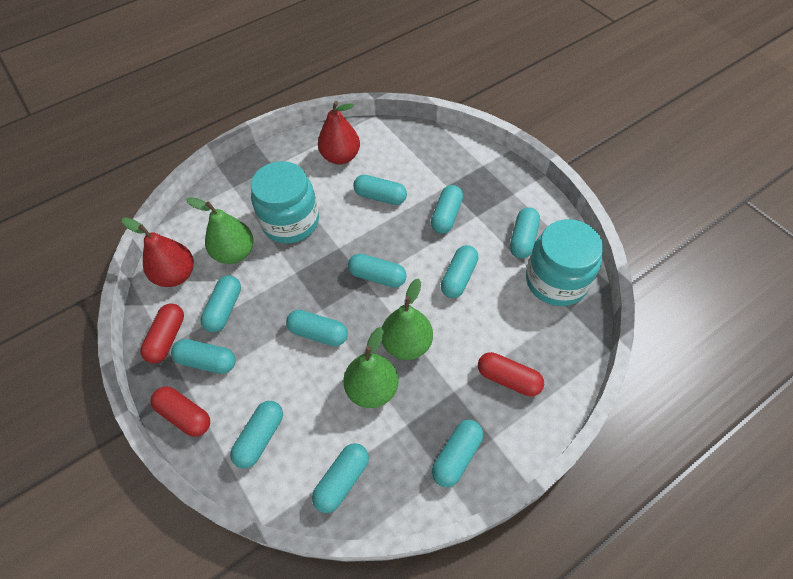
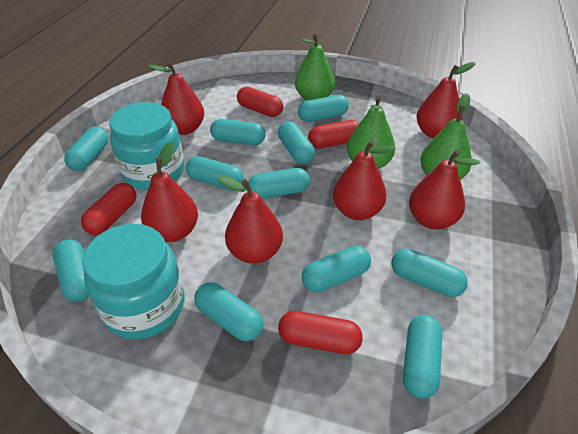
red capsule: [140,303,184,363] [151,387,210,437] [478,352,544,396] = 3 -> [81,183,136,235] [237,87,283,117] [278,311,363,354] [308,120,359,148] = 4
red pear: [122,217,194,287] [318,101,360,165] = 2 -> [141,142,198,242] [148,62,204,135] [217,176,283,264] [333,141,396,220] [409,150,480,229] [416,62,476,138] = 6

